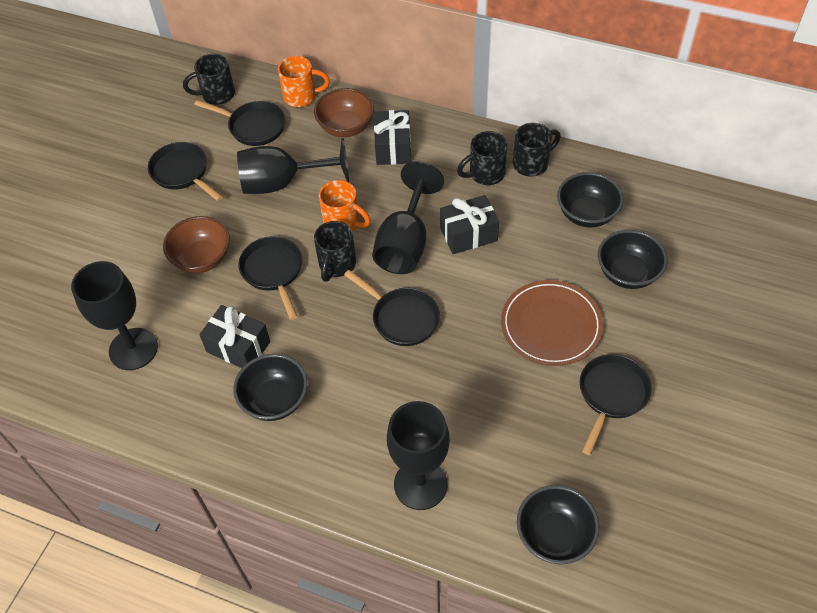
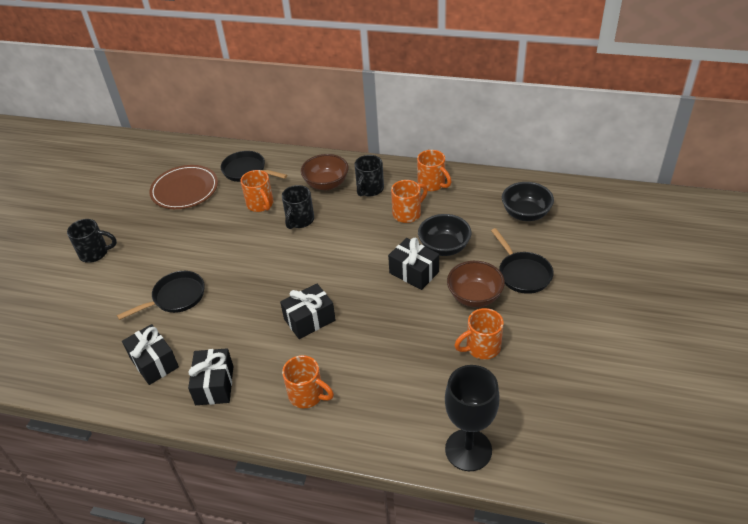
black bowl: [233,354,308,421] [517,485,599,564] [557,172,624,227] [598,230,668,289] = 4 -> [418,214,471,256] [502,182,554,221] = 2
black gift: [199,305,270,368] [374,110,411,165] [440,195,499,254] = 3 -> [122,324,179,385] [188,349,233,405] [280,284,336,339] [388,238,439,290] = 4
black goblet: [71,261,158,370] [237,138,349,194] [372,161,444,274] [387,401,450,510] = 4 -> [445,365,500,471] = 1
black mug: [183,54,235,105] [314,221,356,282] [457,131,507,185] [513,123,561,177] = 4 -> [67,219,117,263] [282,185,314,229] [354,155,384,196] = 3
black pan: [148,142,223,201] [195,100,285,146] [238,236,302,320] [344,270,440,346] [580,354,652,455] = 5 -> [117,271,205,320] [221,151,287,182] [491,228,554,294] = 3
orange mug: [278,56,330,107] [319,180,371,231] = 2 -> [240,170,274,212] [282,355,334,408] [391,180,428,223] [417,150,452,191] [454,308,504,360] = 5

